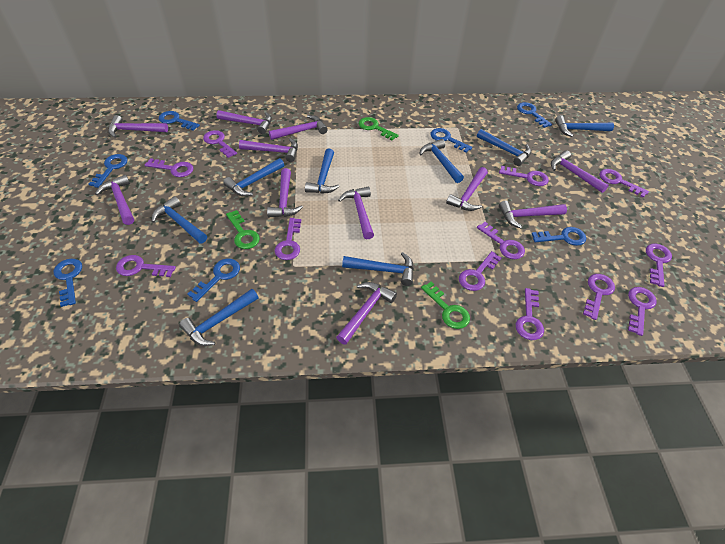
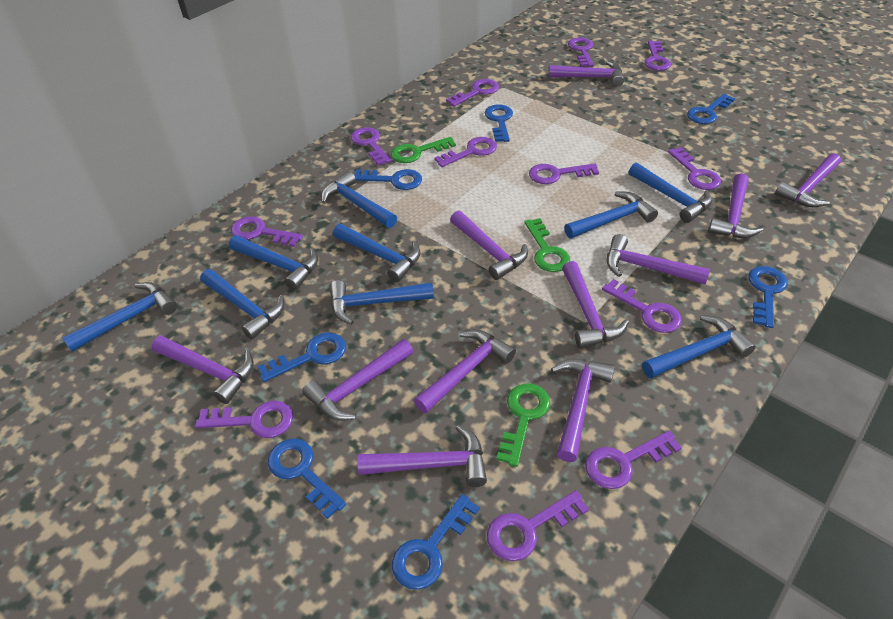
blue hammer: [152,196,207,244] [179,289,259,346] [223,158,284,197] [305,149,339,194] [342,252,414,286] [419,139,464,183] [477,129,531,166] [555,115,614,137] = 8 -> [62,282,177,352] [200,269,284,340] [229,235,318,290] [321,171,397,228] [330,280,434,325] [333,224,421,282] [564,191,658,238] [629,163,712,223] [642,315,756,379] = 9

